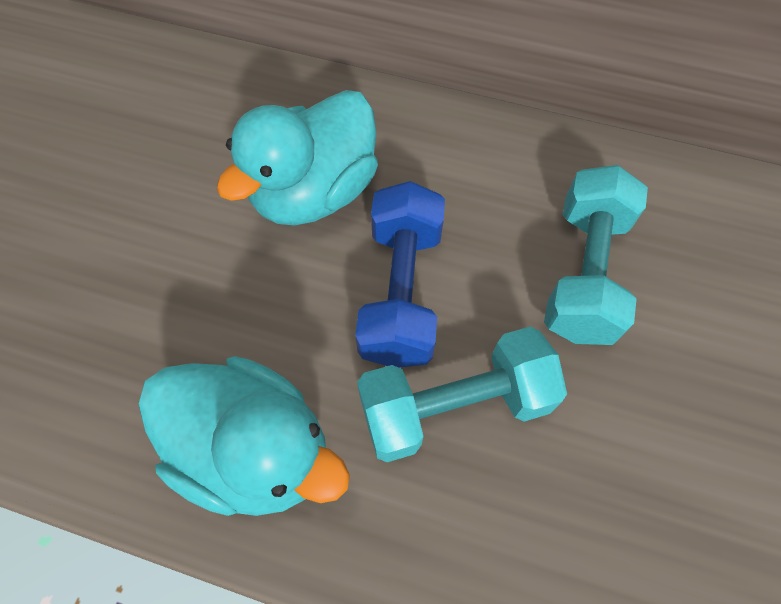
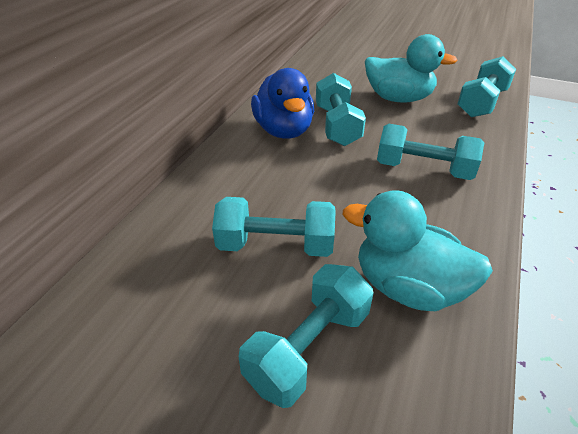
blue duck: none = 0 -> [251,68,314,139] = 1
blue dumbbell: [355,181,445,368] = 1 -> none = 0
turquoise dumbbell: [357,327,567,462] [544,165,648,345] = 2 -> [212,197,336,257] [239,264,373,408] [316,73,366,146] [377,124,485,180] [458,56,516,117] = 5

